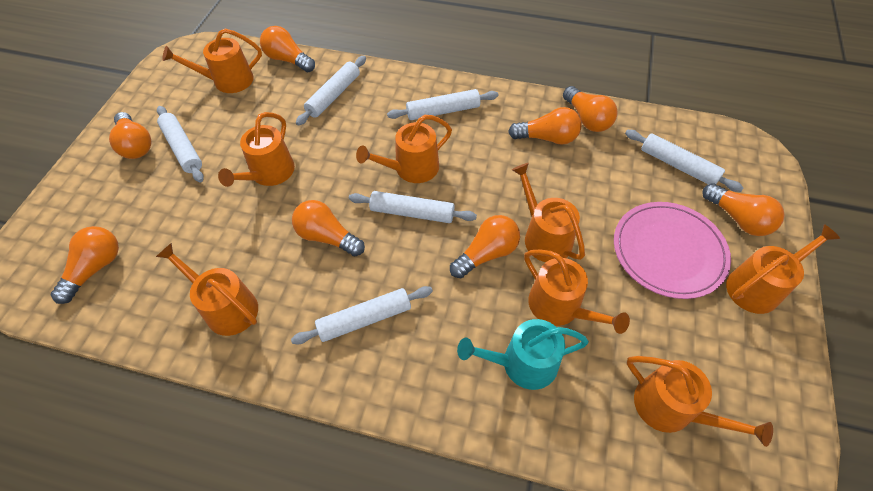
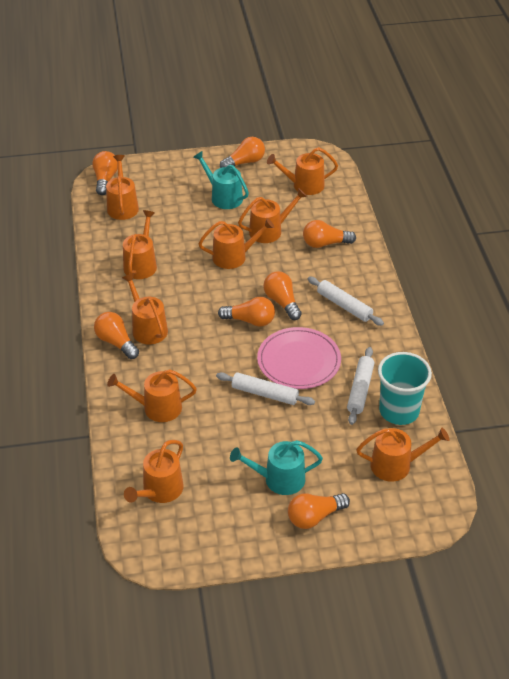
orange light bulb: [51,226,119,304] [109,112,152,159] [260,26,315,72] [292,200,365,256] [450,215,520,278] [508,107,582,145] [563,86,618,132] [702,183,785,236] = 8 -> [92,151,118,195] [94,312,139,359] [218,297,275,327] [220,137,265,168] [263,271,302,320] [288,493,350,529] [303,220,356,248] = 7
orange watering can: [156,243,258,336] [162,29,262,93] [218,112,295,187] [356,115,452,183] [512,163,585,262] [524,250,630,334] [627,356,773,447] [726,224,841,314] = 8 -> [106,155,139,220] [107,370,197,422] [122,273,168,344] [123,210,157,279] [124,440,184,503] [198,218,274,269] [238,188,307,243] [267,147,338,195] [356,428,449,482] = 9
turquoise cup: none = 0 -> [378,352,432,425] = 1
turquoise watering can: [457,319,589,390] = 1 -> [193,151,249,209] [230,440,323,495] = 2
white rolling pin: [157,106,204,182] [291,286,433,344] [296,56,366,126] [349,191,477,223] [387,89,498,120] [625,130,743,192] = 6 -> [216,372,315,405] [308,277,384,326] [347,347,375,425] = 3

